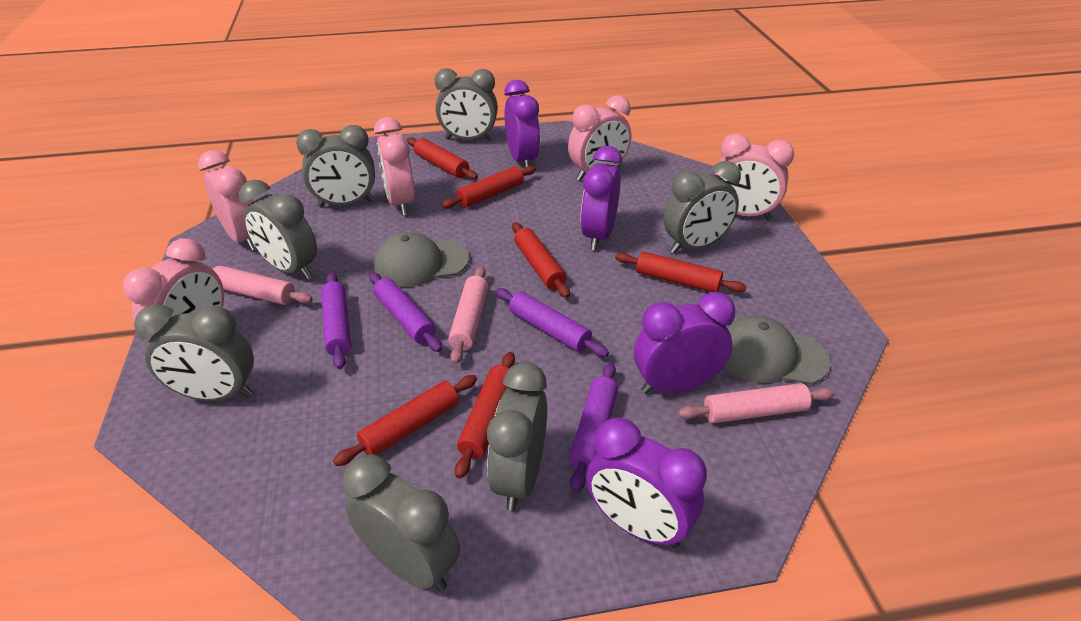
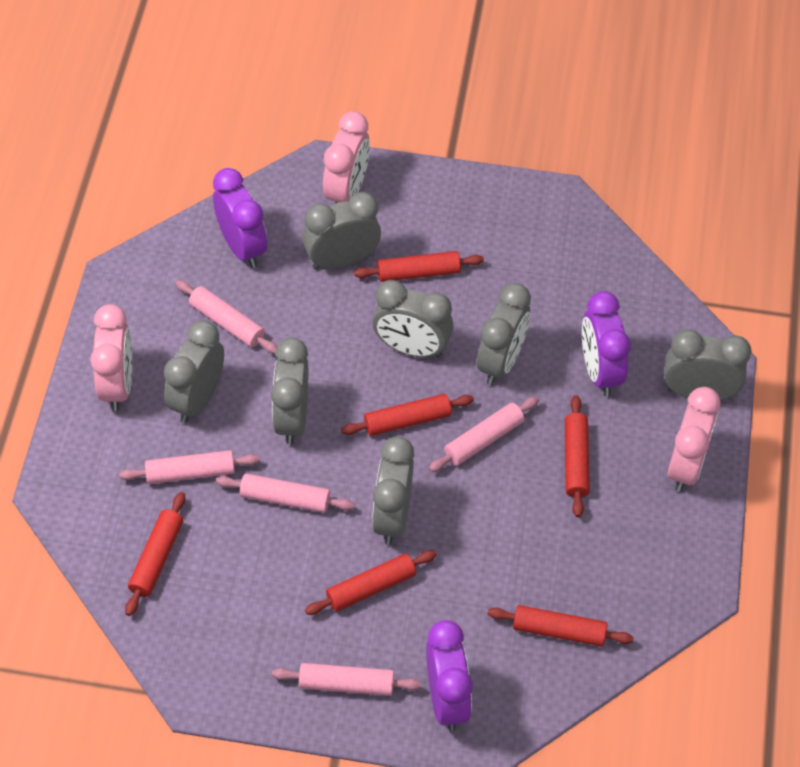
grey cap: [374,232,469,287] [724,315,830,384] = 2 -> none = 0
pink clock: [123,238,224,340] [198,150,257,251] [374,117,415,215] [568,95,631,181] [715,133,794,219] = 5 -> [90,304,132,411] [323,111,370,204] [668,387,721,492] = 3
pink rolling pin: [213,266,313,305] [448,266,488,364] [678,383,835,423] = 3 -> [119,450,260,484] [176,280,277,354] [216,474,354,513] [272,663,421,696] [429,397,539,472] = 5
purple clock: [504,80,540,168] [581,146,622,250] [586,417,707,548] [634,292,735,394] = 4 -> [213,168,267,268] [426,620,473,731] [582,291,631,397] = 3
purple rolling pin: [321,272,351,369] [369,272,442,352] [496,288,609,357] [569,362,618,493] = 4 -> none = 0

